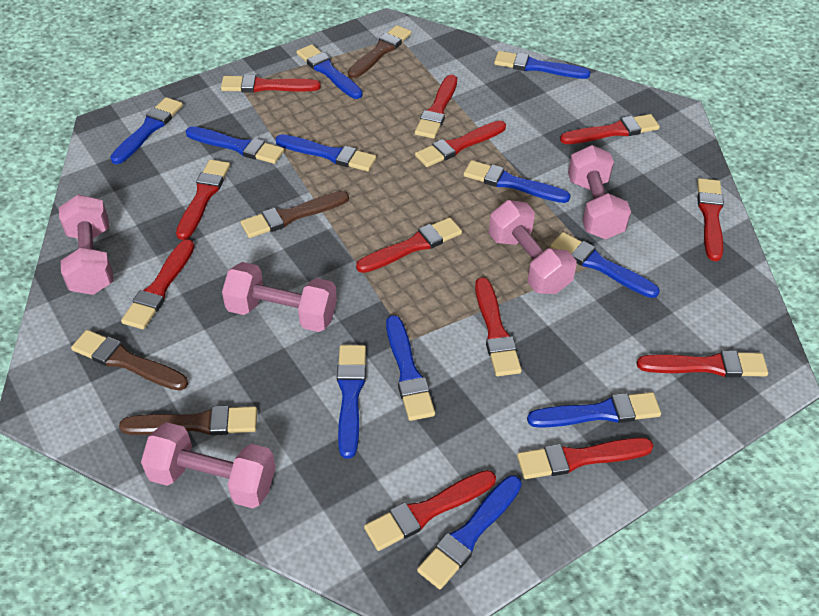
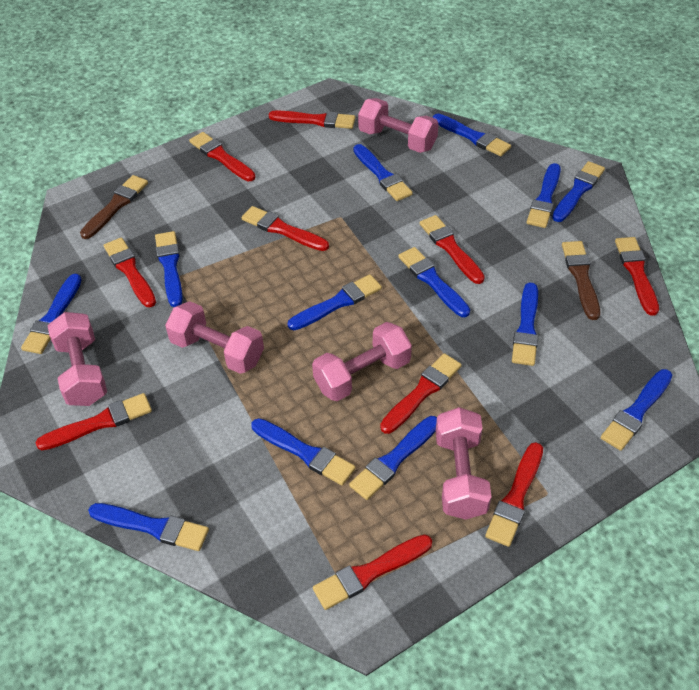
blue brush: [110,97,183,164] [185,126,284,164] [275,134,376,172] [297,44,363,99] [337,345,366,459] [386,315,435,421] [417,475,522,589] [463,160,571,203] [494,51,590,79] [527,392,661,428] [550,232,660,298] = 11 -> [21,274,82,354] [88,503,209,551] [155,231,183,307] [251,418,356,485] [288,274,382,330] [349,416,437,500] [353,144,413,201] [398,247,470,317] [433,114,511,156] [512,282,538,366] [527,163,561,228] [552,161,605,222] [601,369,672,451] = 13
brown brush: [71,330,188,391] [119,406,257,435] [241,191,349,238] [348,25,412,78] = 4 -> [80,175,148,239] [562,241,600,320] = 2
red brush: [121,239,195,329] [176,159,230,240] [221,74,321,93] [356,217,462,273] [364,470,496,551] [415,75,457,139] [415,120,506,167] [475,277,522,376] [517,438,653,479] [560,114,660,144] [637,350,768,377] [697,178,724,261] = 12 -> [35,393,152,450] [104,238,156,307] [189,132,256,181] [241,206,329,251] [269,110,356,129] [313,534,432,610] [380,353,462,434] [420,215,485,284] [485,442,543,547] [615,237,659,316] = 10

